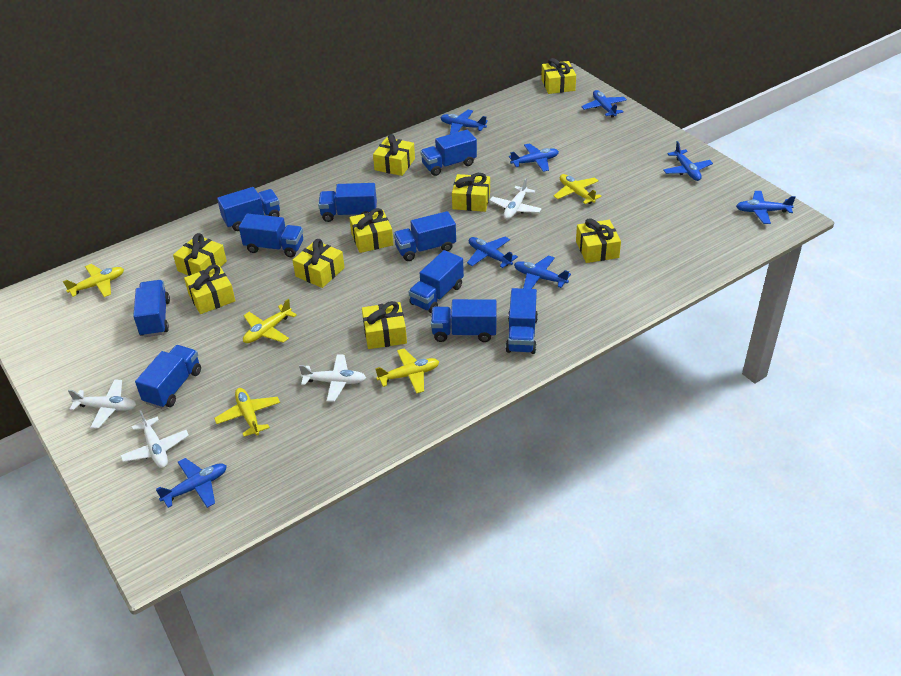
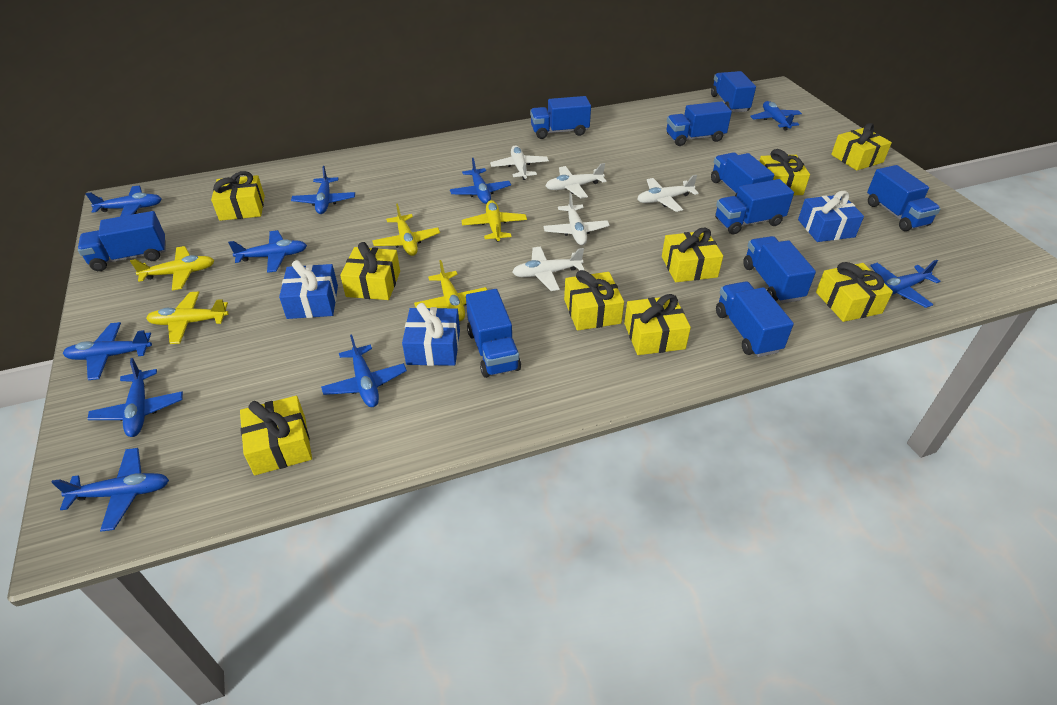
blue gift: none = 0 -> [279,260,338,319] [402,303,460,366] [798,191,864,242] = 3
blue plane: [156,458,227,508] [440,110,488,134] [467,237,518,268] [509,143,559,172] [514,255,571,289] [581,90,627,118] [663,141,713,181] [736,191,796,224] = 8 -> [51,448,169,532] [63,322,152,380] [86,186,162,217] [87,358,183,437] [228,230,307,273] [291,166,355,214] [321,334,407,407] [450,158,511,204] [750,101,802,131] [870,260,940,308] = 10
white plane: [68,379,136,429] [120,410,189,468] [299,354,366,402] [489,178,542,220] = 4 -> [490,145,549,180] [512,246,584,291] [543,193,610,245] [546,163,606,199] [638,175,699,212] = 5

